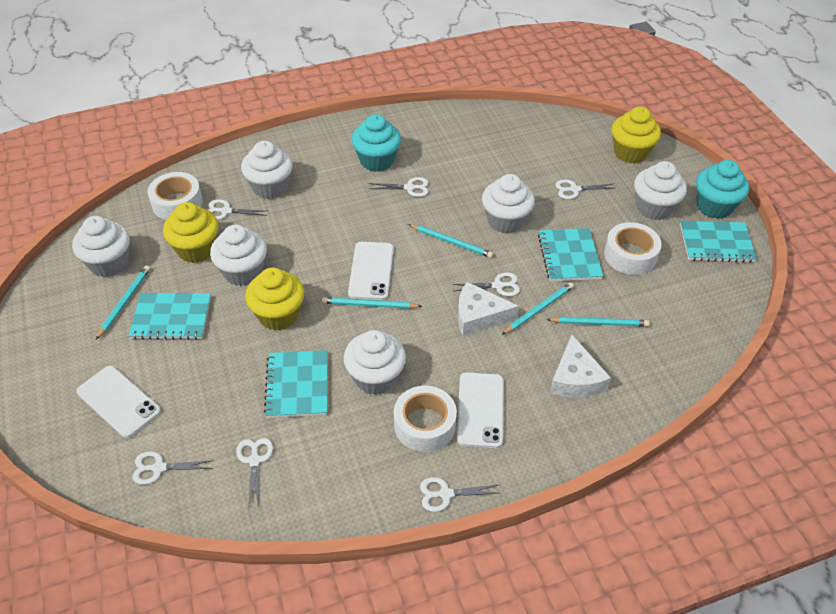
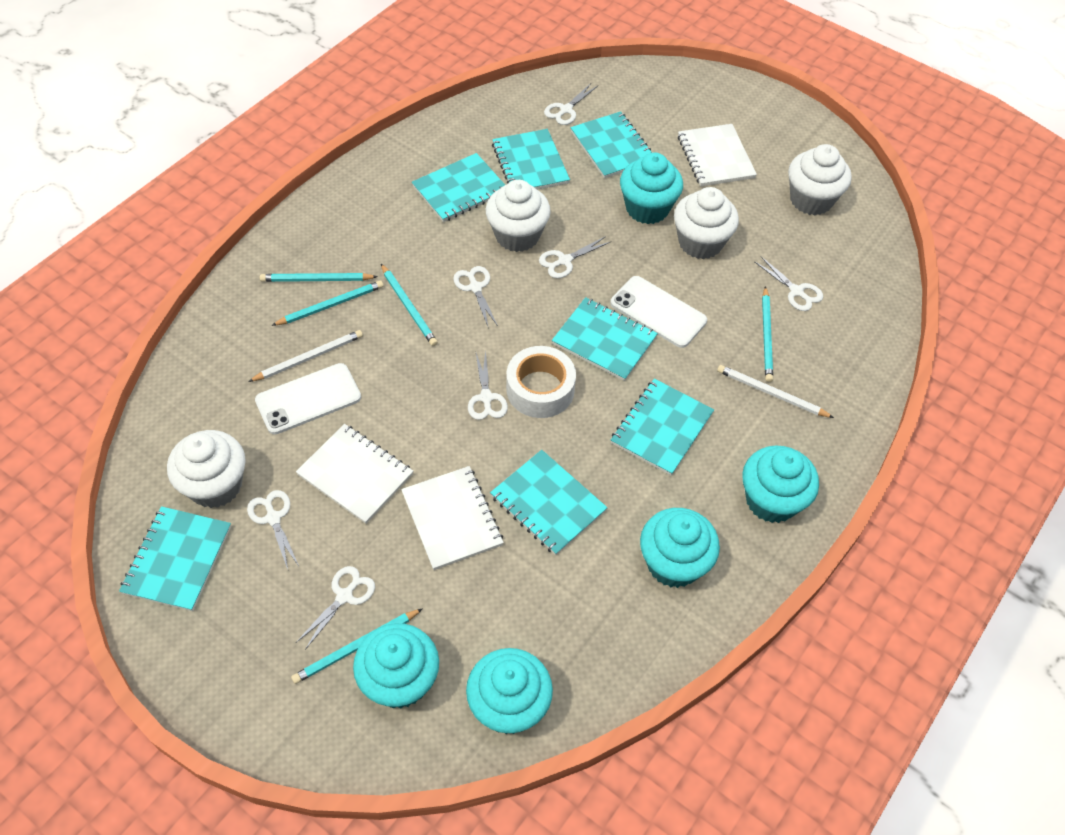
turquoise cupcake: [352,114,401,172] [696,160,749,219] = 2 -> [353,623,439,709] [466,648,553,734] [620,152,683,224] [640,508,720,588] [742,445,819,523] = 5
turquoise notebook: [129,293,211,340] [264,350,327,418] [538,228,603,282] [680,221,757,263] = 4 -> [119,506,231,611] [412,153,505,222] [490,450,608,555] [492,129,570,190] [552,297,658,381] [570,111,653,178] [611,379,714,475] = 7
white cheese: [458,282,519,336] [550,335,611,398] = 2 -> none = 0
white cupcake: [72,216,130,277] [210,225,267,286] [241,141,293,199] [344,330,406,395] [482,174,535,234] [634,161,687,220] = 6 -> [167,430,246,508] [486,180,551,252] [674,187,739,259] [788,144,852,215] = 4
white notebook: none = 0 -> [296,424,413,524] [401,466,504,570] [678,124,757,187] = 3
white pencil: none = 0 -> [248,330,363,382] [717,365,834,418] = 2
white phone: [76,366,161,438] [348,242,394,300] [457,372,504,448] = 3 -> [255,363,361,435] [610,276,707,348] = 2
white tape: [148,172,203,220] [394,386,457,452] [604,222,662,275] = 3 -> [506,346,576,418] = 1
yellow cupcake: [163,202,219,263] [245,268,304,331] [612,107,661,164] = 3 -> none = 0

